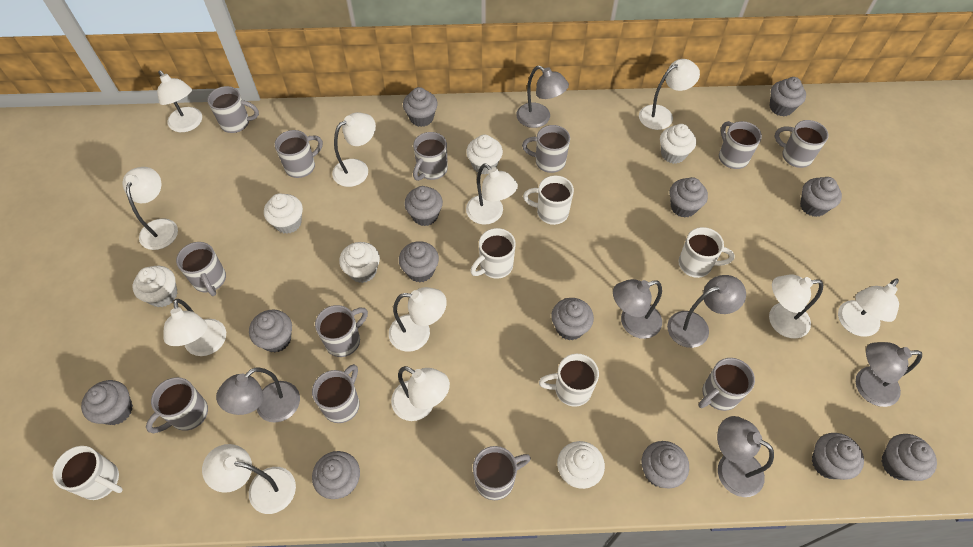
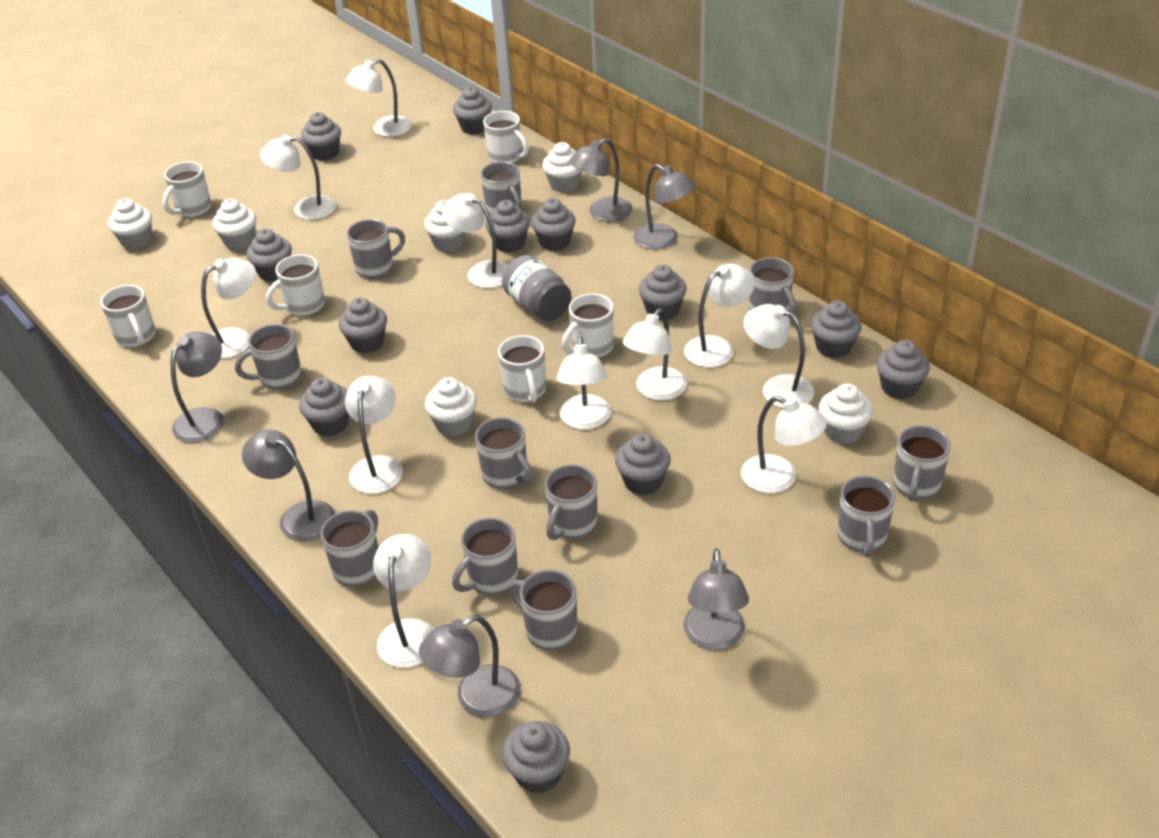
grey cupcake: [81,380,133,425] [249,309,292,352] [312,451,360,499] [399,241,439,282] [403,87,438,127] [404,186,443,226] [551,298,594,340] [642,441,689,488] [670,177,708,217] [769,77,806,116] [800,177,842,217] [812,433,864,480] [881,434,937,481] = 13 -> [247,229,292,282] [299,378,349,436] [301,112,341,161] [339,297,387,353] [453,87,492,135] [485,200,530,253] [502,721,570,794] [531,198,576,251] [615,433,671,495] [639,265,687,321] [811,301,862,359] [877,340,930,399] = 12
grey jar: none = 0 -> [502,255,571,321] = 1
grey mug: [146,377,208,433] [176,242,226,296] [208,86,259,133] [275,130,323,178] [312,364,360,423] [315,305,368,357] [413,132,448,181] [473,446,531,500] [522,125,570,173] [699,358,755,411] [719,121,762,169] [775,120,828,168] = 12 -> [235,324,302,390] [321,509,378,587] [347,219,405,279] [452,518,518,595] [475,417,533,489] [481,162,522,215] [509,570,578,650] [545,464,598,540] [749,257,796,318] [837,476,895,557] [893,425,951,502] = 11
white mug: [53,446,123,500] [470,228,516,279] [523,175,574,225] [539,354,599,407] [679,227,735,278] = 5 -> [100,285,156,347] [162,161,212,217] [266,254,325,316] [483,111,529,163] [498,335,546,403] [562,293,614,358] = 6

